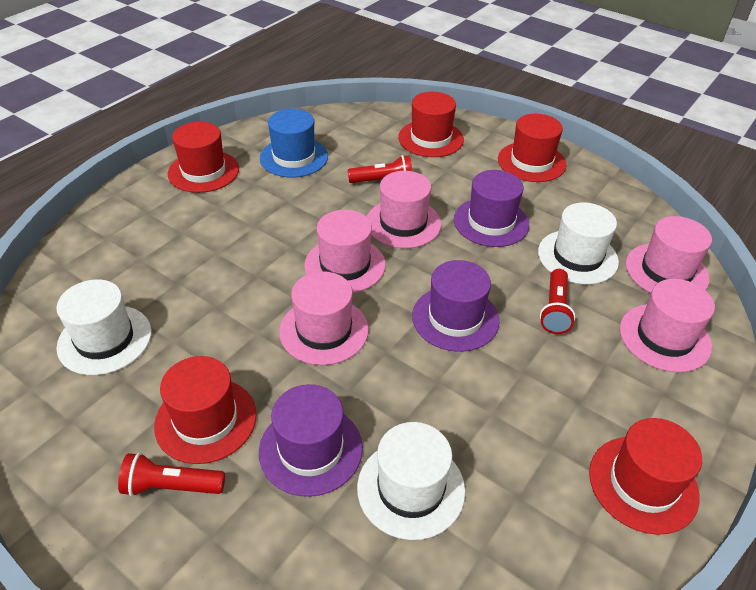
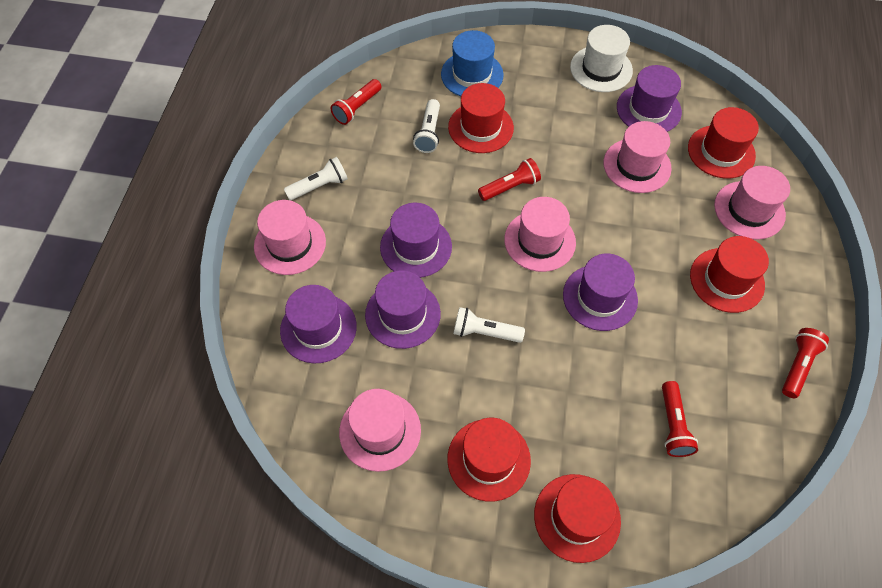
purple hat: [259,384,363,497] [412,260,500,352] [454,170,529,247] = 3 -> [280,285,357,363] [365,271,441,349] [380,203,452,278] [563,254,638,331] [617,65,682,132] = 5
red flashlight: [118,453,225,497] [348,155,412,183] [540,269,575,334] = 3 -> [331,79,381,125] [478,158,541,201] [662,381,698,457] [782,328,829,398] = 4
white flashlight: none = 0 -> [284,157,348,200] [413,99,440,153] [454,307,525,343] = 3
white hat: [56,279,152,375] [357,422,465,540] [538,203,619,284] = 3 -> [570,25,633,92] = 1

